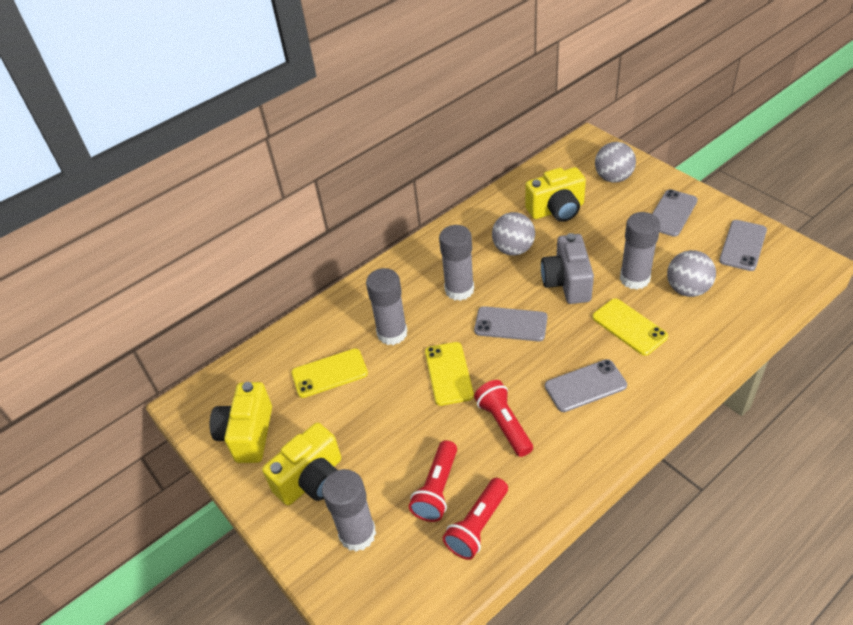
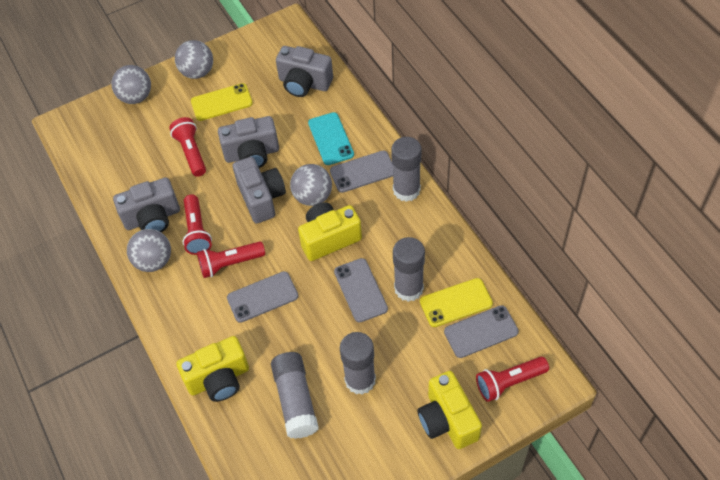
grey ball: [492,212,535,256] [595,142,636,183] [667,250,716,297] = 3 -> [111,65,151,104] [127,229,171,272] [175,40,213,79] [290,164,332,206] = 4
grey camera: [541,233,594,304] = 1 -> [113,177,180,232] [218,116,279,168] [233,157,286,223] [276,46,333,97] = 4
red flashlight: [409,440,457,522] [442,478,508,560] [474,380,533,457] = 3 -> [169,117,206,177] [182,194,212,255] [197,241,265,278] [476,357,549,402] = 4
turquoise phone: none = 0 -> [308,112,354,165] = 1
yellow phone: [291,348,368,398] [425,342,474,406] [592,298,668,356] = 3 -> [191,83,253,121] [420,278,493,327] = 2

